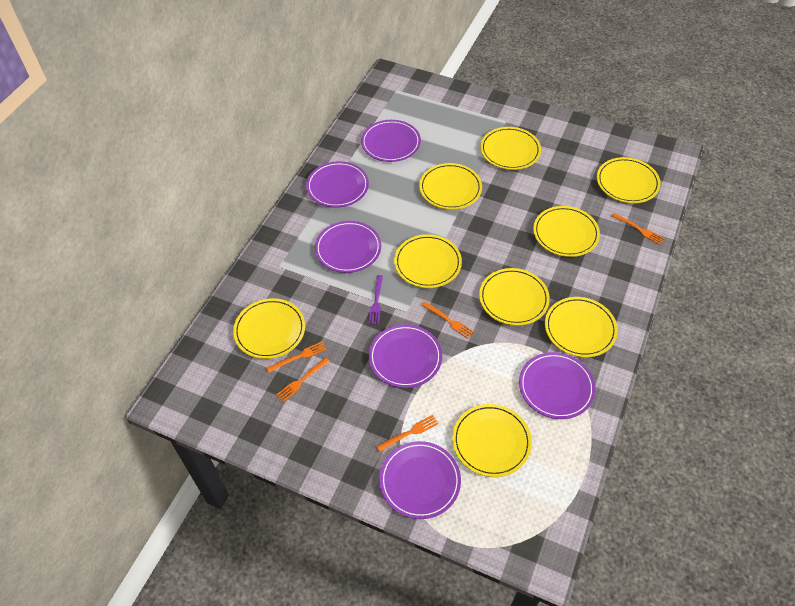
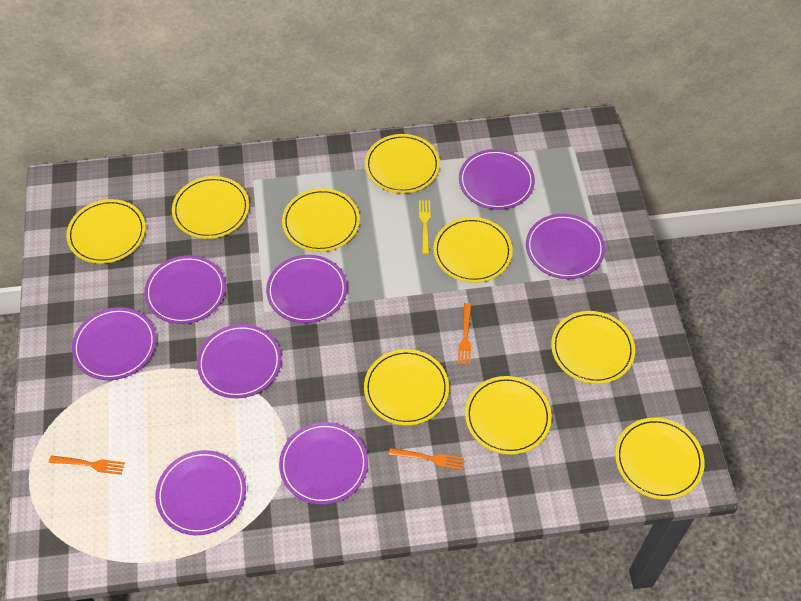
orange fork: [267,341,327,373] [276,358,330,402] [377,415,438,452] [422,302,474,339] [612,213,664,245] = 5 -> [49,456,125,475] [389,448,464,470] [458,303,471,365] = 3
purple fork: [368,275,383,325] = 1 -> none = 0
purple plate: [306,161,369,208] [315,221,381,273] [361,120,421,162] [369,324,442,388] [379,441,461,519] [519,352,596,419] = 6 -> [72,307,156,380] [144,255,226,324] [155,450,246,535] [197,324,282,398] [266,255,347,323] [279,422,368,505] [459,149,535,210] [526,214,605,279] = 8
yellow fork: none = 0 -> [419,200,431,254] = 1

